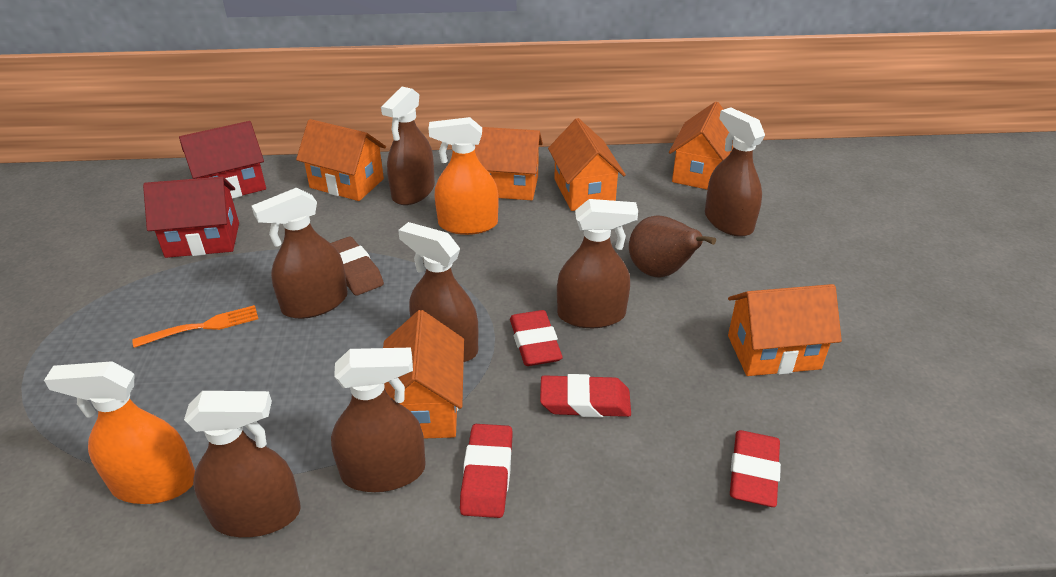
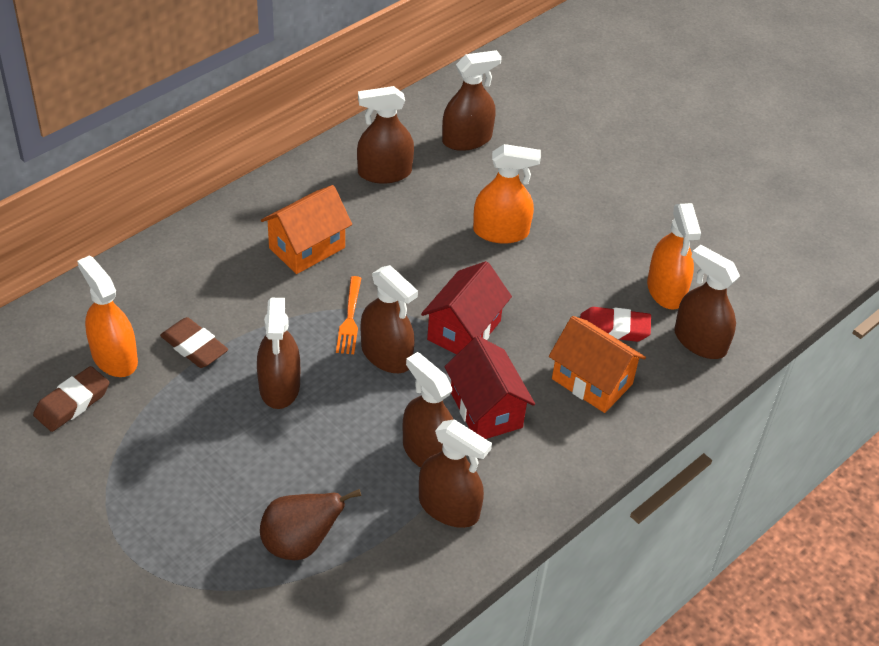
brown eraser: [331,237,384,296] = 1 -> [33,366,109,432] [160,317,228,368] = 2
orange house: [296,119,386,201] [383,310,464,439] [475,127,543,200] [548,118,626,211] [669,102,733,190] [728,284,842,376] = 6 -> [261,185,352,274] [549,316,646,413] = 2
orange spray bottle: [44,361,195,504] [428,117,499,235] = 2 -> [77,255,138,377] [473,144,541,244] [647,203,701,310] = 3
red eraser: [460,424,513,518] [510,310,563,366] [540,374,631,418] [730,430,781,507] = 4 -> [580,307,651,342] = 1

